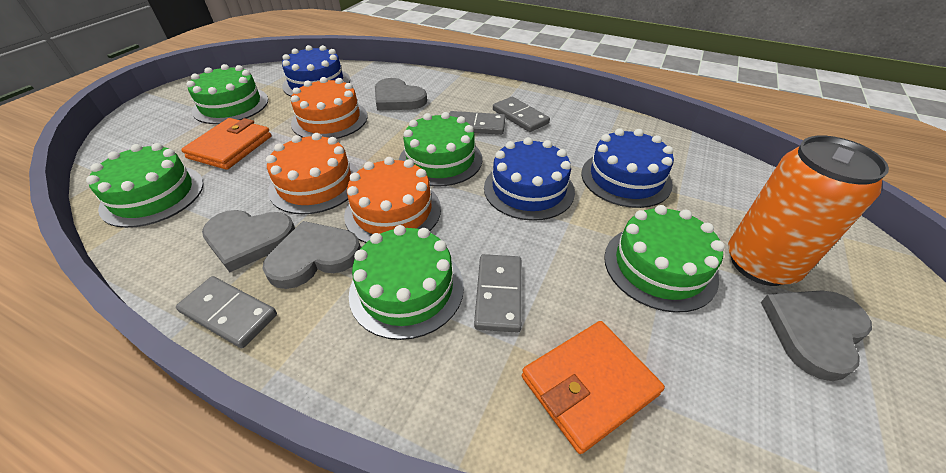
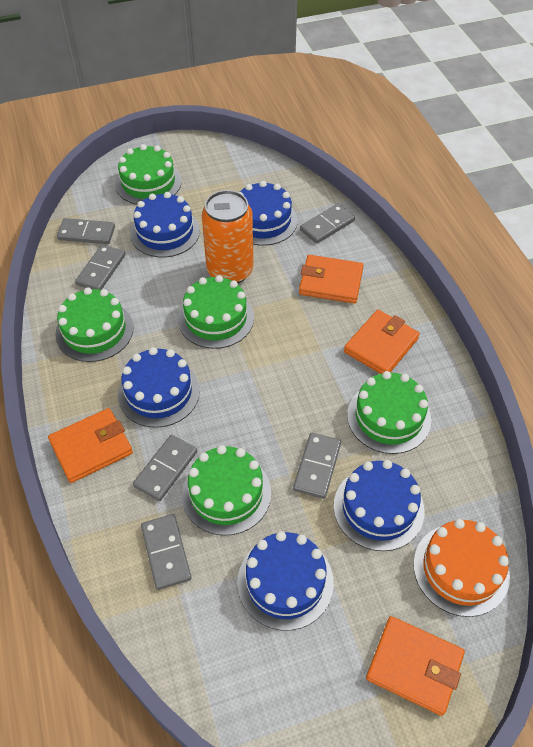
blue cake: [282,45,350,97] [484,137,575,221] [581,128,674,208] = 3 -> [118,347,200,428] [130,192,200,257] [238,531,334,631] [239,181,298,246] [334,460,425,551] = 5
grey domino: [176,276,277,348] [449,111,505,135] [474,254,522,333] [493,97,550,132] = 4 -> [57,218,115,244] [75,244,125,290] [133,435,197,501] [141,514,192,590] [293,433,341,499] [300,204,355,244] = 6
grey heart: [202,210,295,272] [262,221,361,289] [375,78,427,110] [761,290,872,381] = 4 -> none = 0
orange cake: [266,133,359,214] [291,77,367,139] [344,157,441,243] = 3 -> [413,519,510,617] = 1
orange wallet: [181,118,271,170] [522,321,665,454] = 2 -> [48,408,133,483] [299,255,364,304] [344,310,420,374] [366,616,465,716] = 4

